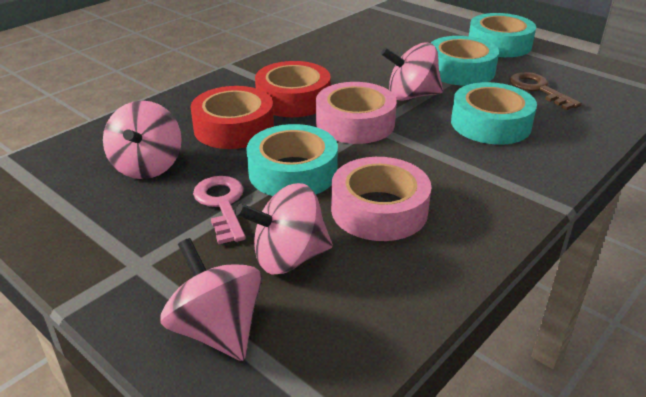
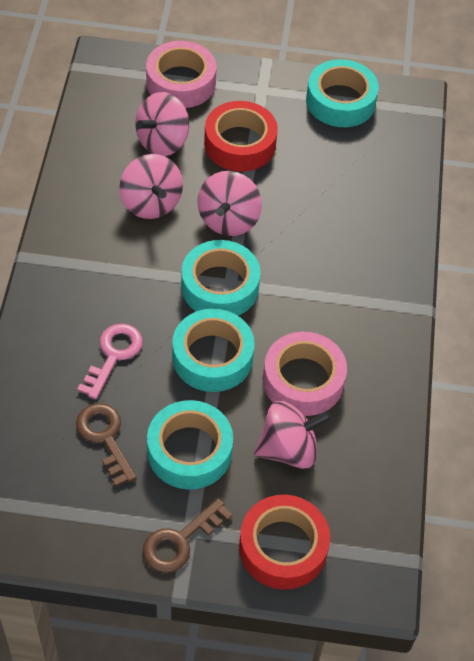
brown key: [509,72,582,110] = 1 -> [76,403,137,487] [143,498,233,573] = 2

